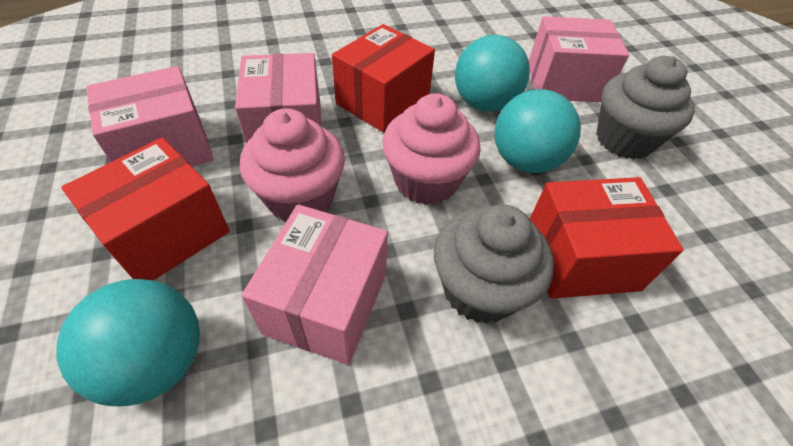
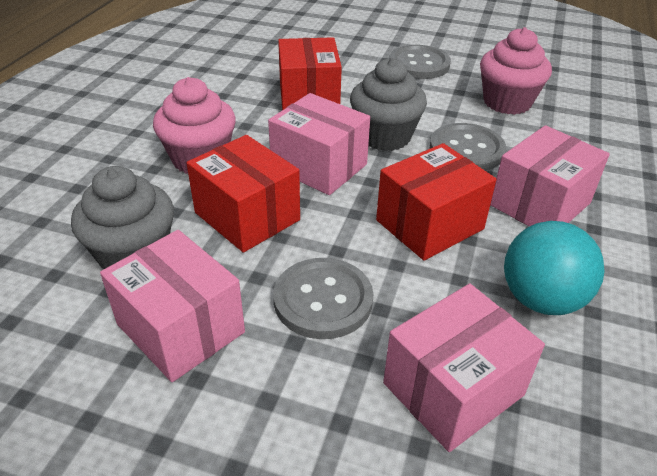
grey button: none = 0 -> [273,258,373,339] [389,45,451,79] [430,123,506,171] = 3
turquoise ball: [56,279,200,406] [455,35,530,112] [494,89,581,173] = 3 -> [504,221,605,315] = 1

